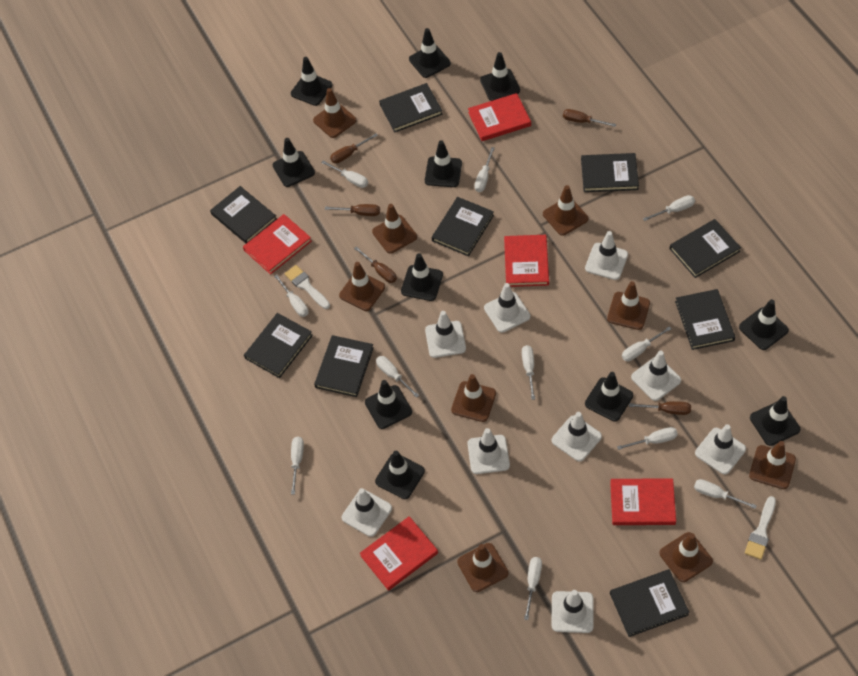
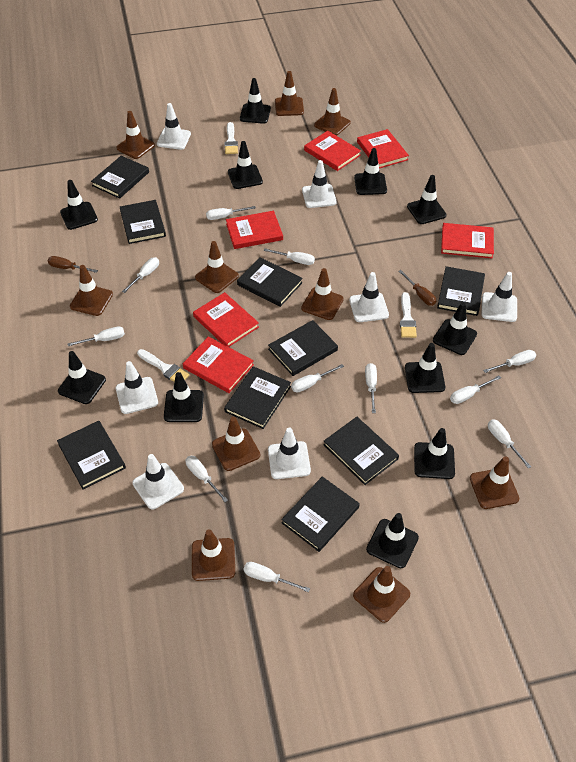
brown screwdriver: [325,204,380,216] [330,133,378,163] [354,246,397,283] [563,109,616,127] [629,401,691,415] = 5 -> [48,256,98,273] [398,270,436,306] = 2
brown traffic cone: [313,88,356,138] [339,262,385,311] [372,204,417,254] [451,374,496,422] [457,543,508,592] [543,185,588,236] [607,281,650,330] [659,532,713,582] [749,441,796,489] = 9 -> [70,265,113,316] [116,111,155,159] [192,530,235,581] [195,241,239,293] [212,417,260,471] [275,71,304,116] [301,268,344,320] [314,88,351,136] [353,566,410,623] [470,456,519,509] = 10
red book: [243,214,312,275] [360,516,438,591] [468,93,531,141] [504,235,549,287] [610,478,676,525] = 5 -> [183,336,254,393] [193,292,259,347] [226,211,283,249] [304,131,361,171] [357,129,409,169] [441,223,494,258] = 6
white brush: [284,265,330,309] [745,496,776,560] = 2 -> [137,349,189,382] [224,122,238,154] [400,292,417,338] = 3
white traffic cone: [342,488,392,537] [425,311,466,358] [467,428,510,474] [484,283,530,333] [551,590,594,633] [552,412,602,462] [585,231,628,280] [631,351,681,401] [695,424,746,475] = 9 -> [116,361,158,414] [132,454,184,509] [157,103,191,150] [268,427,311,479] [302,160,337,208] [349,272,389,322] [481,272,517,322] = 7

